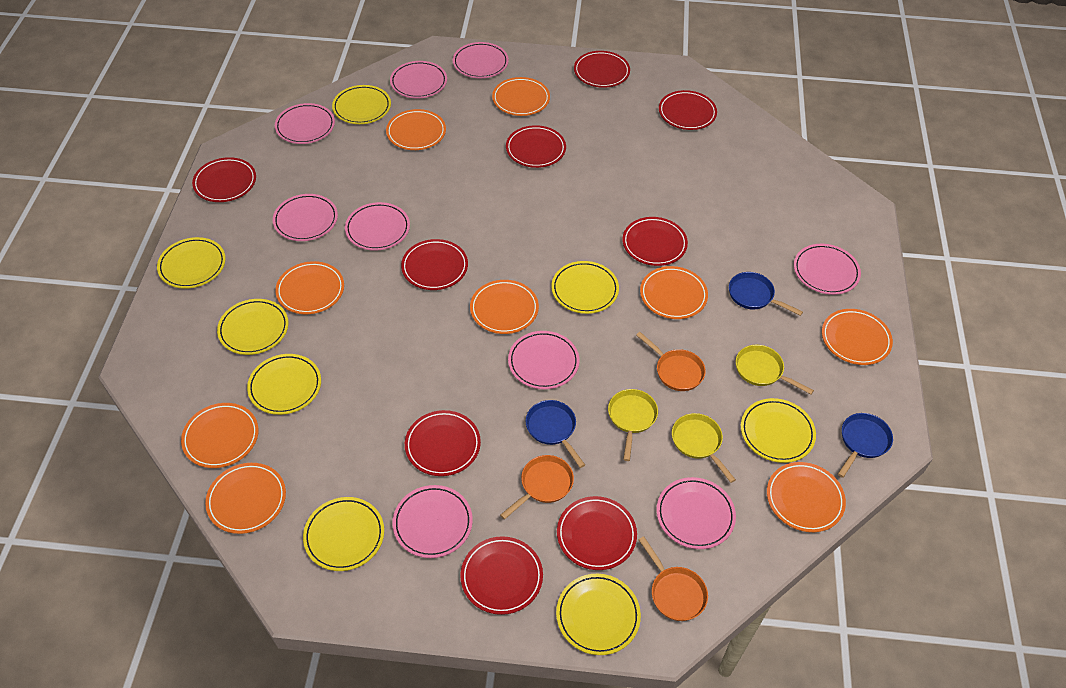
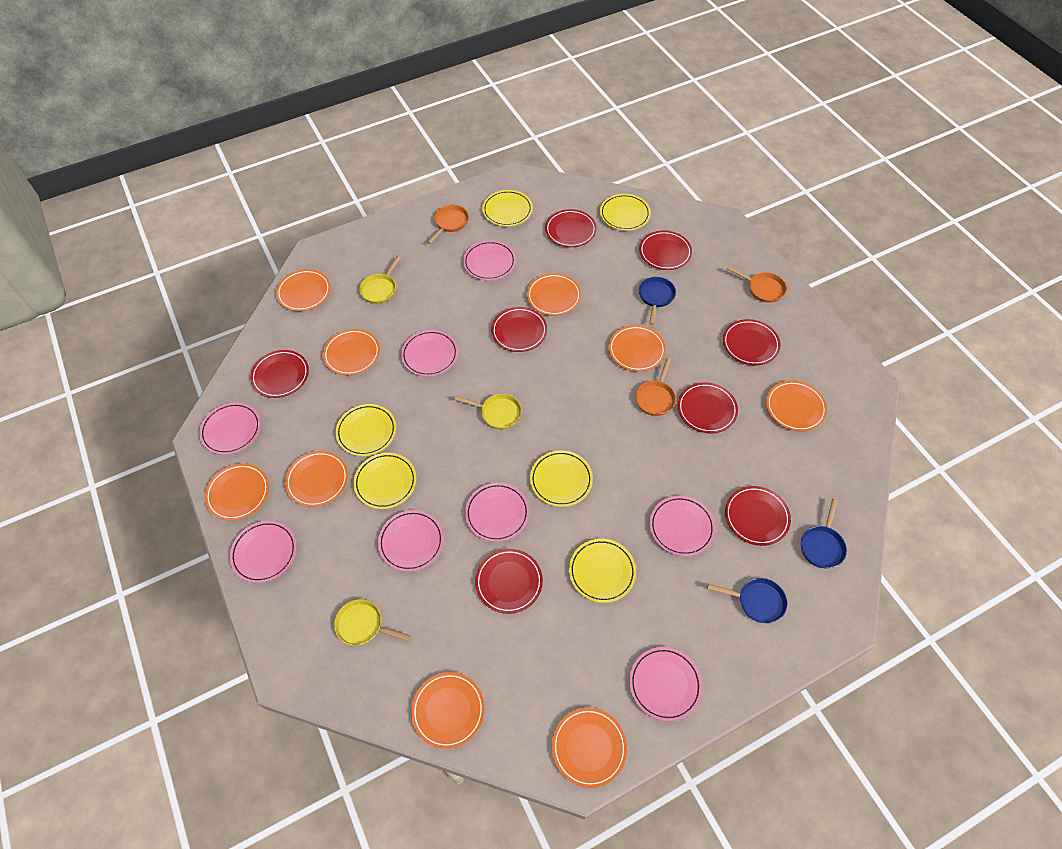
pink plate: [273,194,338,241] [275,103,335,144] [345,202,410,251] [390,61,447,98] [393,485,473,558] [453,42,509,78] [508,331,579,389] [657,477,736,549] [794,244,861,295] = 9 -> [199,402,261,455] [230,521,297,583] [378,510,444,572] [401,330,458,377] [463,240,516,281] [465,483,529,542] [629,647,702,721] [650,496,715,556] = 8
red plate: [192,157,256,202] [401,239,468,290] [405,410,481,476] [460,536,543,615] [506,125,566,168] [557,496,637,570] [574,51,630,88] [622,217,688,266] [659,90,717,130] = 9 -> [250,350,309,398] [475,549,543,614] [491,307,547,352] [545,209,597,247] [639,231,692,270] [678,382,738,433] [723,319,781,365] [725,486,791,546] = 8
yellow plate: [157,237,226,289] [217,299,288,355] [247,354,321,415] [303,497,384,571] [332,85,391,124] [551,261,619,314] [556,574,641,655] [741,398,816,463] = 8 -> [336,404,396,456] [353,453,416,509] [482,190,533,227] [530,450,593,507] [569,539,636,603] [600,194,651,231] = 6

